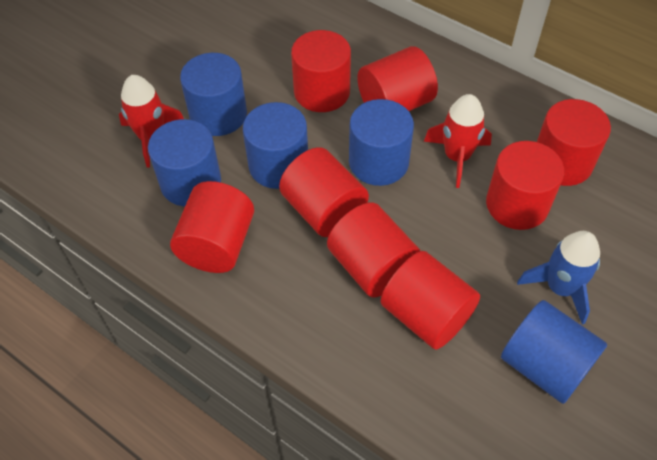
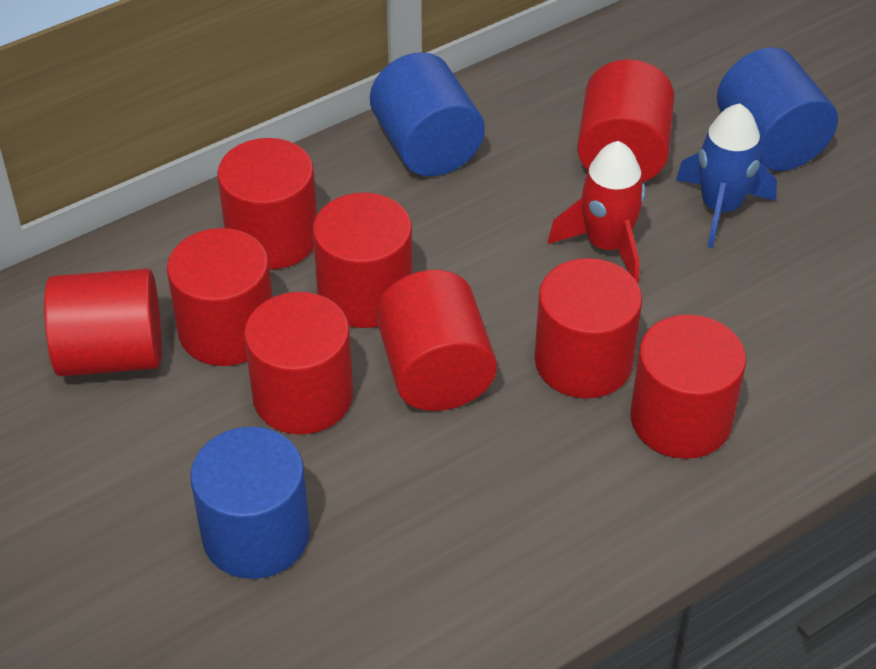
blue cylinder: [148,119,221,206] [180,53,247,136] [243,102,308,189] [349,99,414,186] [501,300,607,404] = 5 -> [190,427,310,579] [370,52,485,176] [717,47,838,171] = 3
red cylinder: [170,181,254,273] [279,147,369,237] [291,30,351,112] [327,202,420,297] [357,46,438,111] [380,251,480,350] [486,141,564,230] [537,99,611,186] = 8 -> [44,268,162,376] [167,228,273,366] [217,138,317,270] [244,292,353,434] [313,193,413,328] [376,270,497,411] [535,258,642,398] [577,59,674,182] [630,314,746,459] = 9
red rocket: [119,75,184,168] [424,94,492,188] = 2 -> [548,141,645,284] = 1

